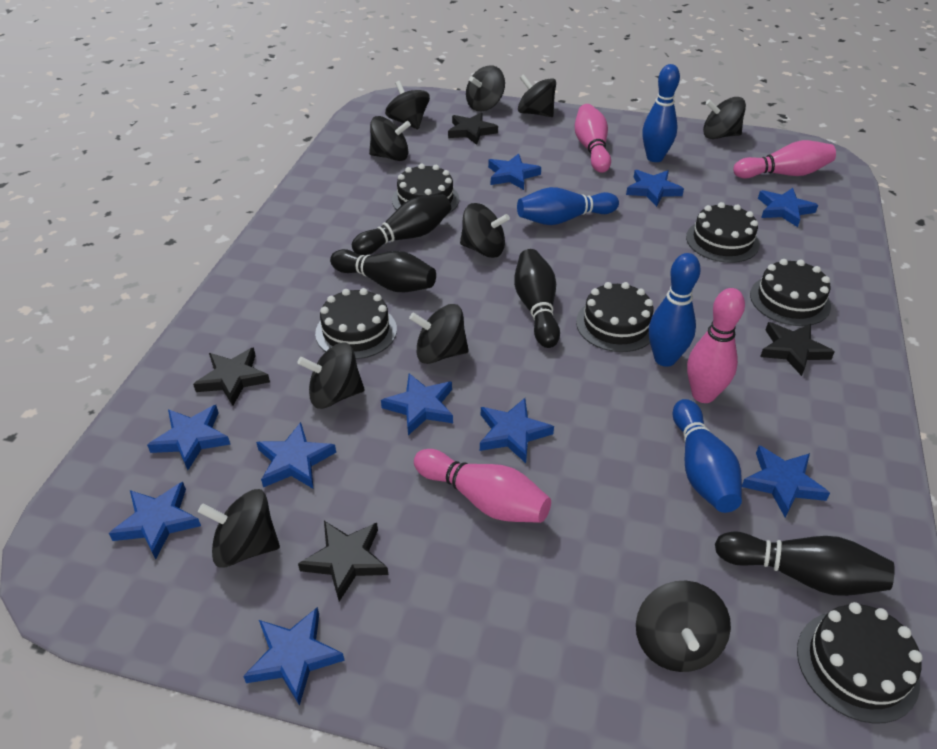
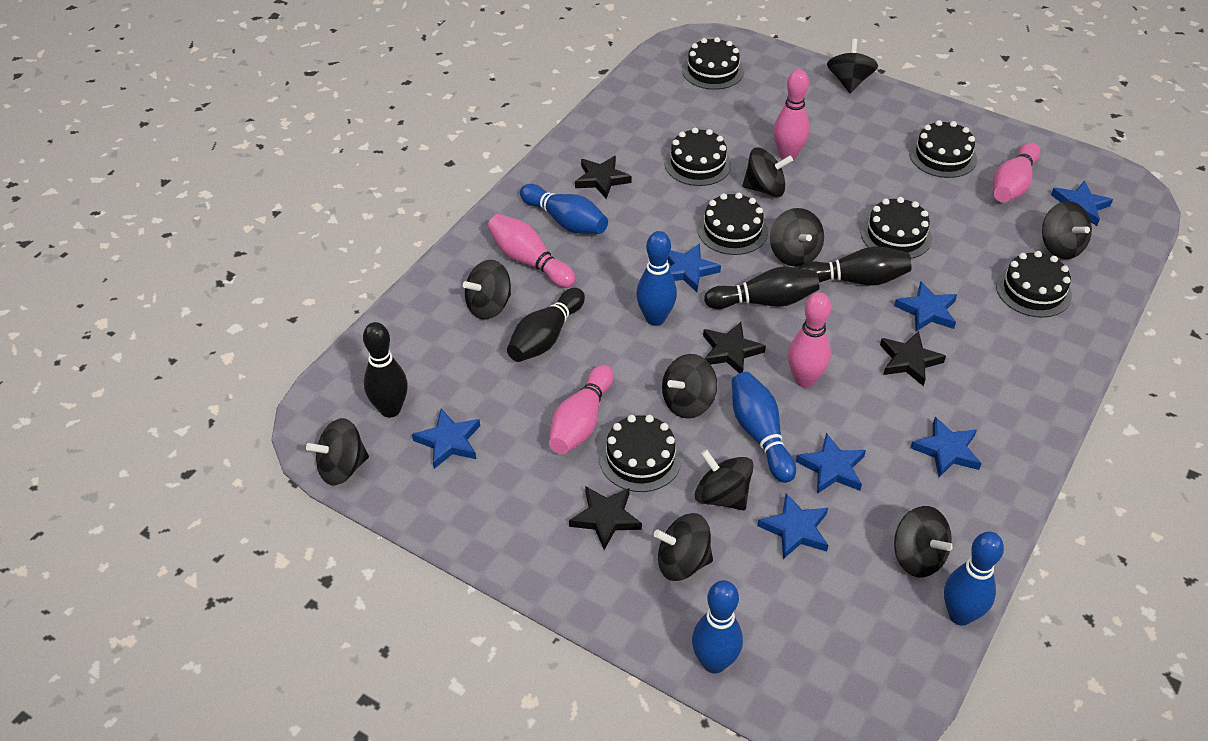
black cake: [315,288,397,359] [392,164,459,214] [576,282,654,352] [686,202,760,263] [750,259,831,326] [797,602,923,724] = 6 -> [599,415,682,492] [664,128,732,186] [682,37,744,90] [697,193,768,255] [860,197,932,259] [909,120,977,178] [996,251,1072,317] = 7
blue bowling pin: [517,187,619,225] [642,64,680,162] [649,253,701,367] [673,399,742,513] = 4 -> [520,184,608,234] [636,231,677,326] [692,580,743,674] [732,372,796,483] [944,532,1004,626] = 5
blue star: [109,482,201,560] [147,405,231,470] [243,607,345,706] [256,422,336,488] [381,373,453,435] [480,398,554,463] [488,154,541,190] [626,170,684,207] [742,445,830,517] [758,188,818,227] = 10 -> [412,409,480,469] [667,243,721,292] [757,493,828,559] [796,433,866,494] [894,281,957,331] [911,417,982,477] [1051,181,1113,226] = 7
pink bowling pin: [414,449,551,523] [575,104,611,173] [687,288,745,403] [733,140,836,179] = 4 -> [488,214,576,288] [549,365,614,454] [773,69,810,160] [788,292,831,388] [993,142,1041,202] = 5

